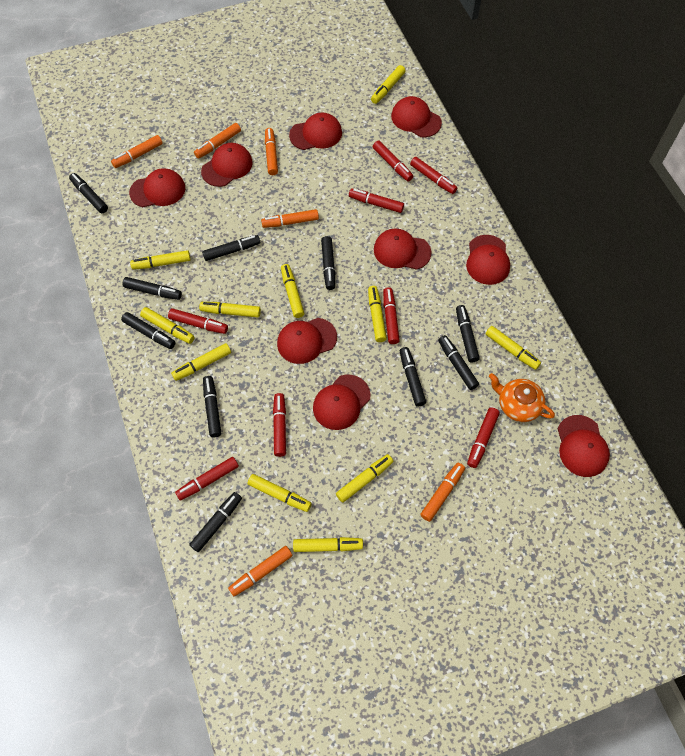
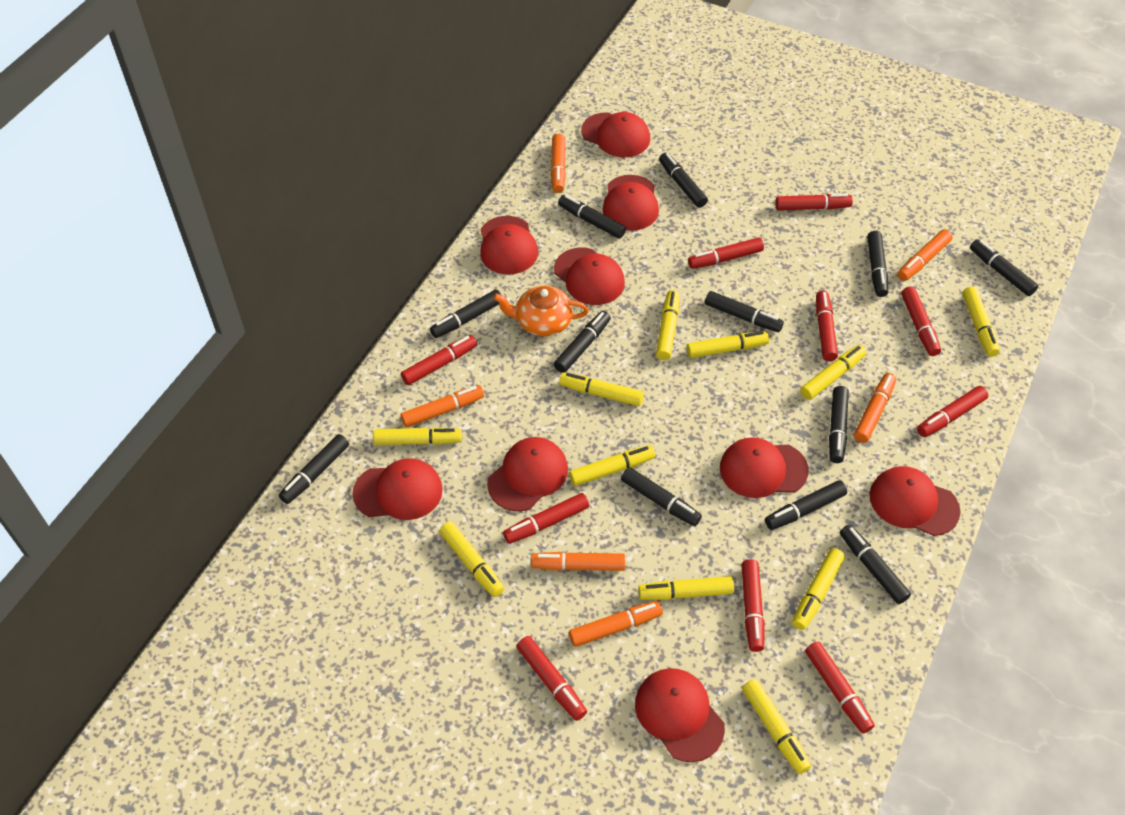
black marker: [69,173,108,213] [121,312,176,349] [123,277,182,300] [189,492,242,552] [202,235,260,261] [203,376,221,437] [321,236,335,290] [400,347,426,407] [438,335,479,390] [456,305,480,363] = 10 -> [279,434,349,504] [430,289,501,338] [554,311,611,373] [558,195,626,239] [621,467,702,526] [659,153,708,208] [705,291,784,332] [765,480,847,530] [829,386,849,463] [840,524,911,604] [867,231,888,297] [970,239,1038,296] = 12
red marker: [168,308,228,334] [175,457,239,501] [273,393,286,457] [349,189,404,213] [373,141,413,181] [383,287,400,344] [410,157,458,194] [467,407,500,468] = 8 -> [401,335,477,385] [503,493,589,544] [516,636,587,721] [688,237,764,269] [741,559,764,652] [775,194,853,210] [805,642,875,733] [816,291,838,361] [901,286,941,356] [917,386,988,437] = 10

